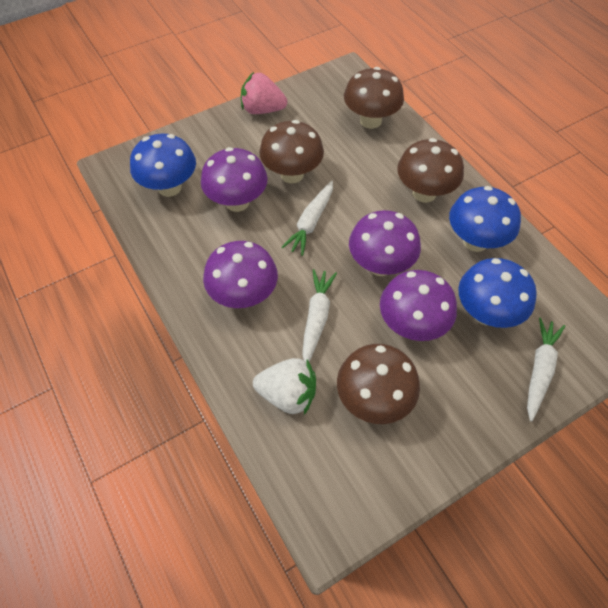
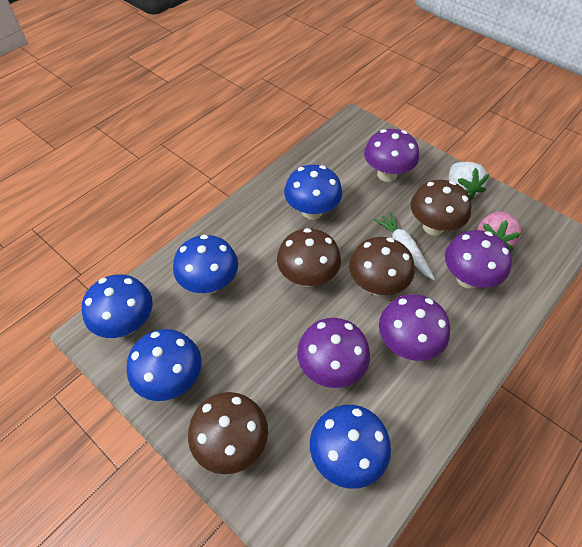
blue mushroom: [130,133,196,197] [449,186,521,252] [458,258,537,328] = 3 -> [82,274,153,338] [126,329,201,401] [173,235,238,294] [284,165,342,220] [310,405,391,489] = 5
white carrot: [281,181,333,256] [302,269,337,362] [527,317,565,422] = 3 -> [374,212,435,280] = 1

